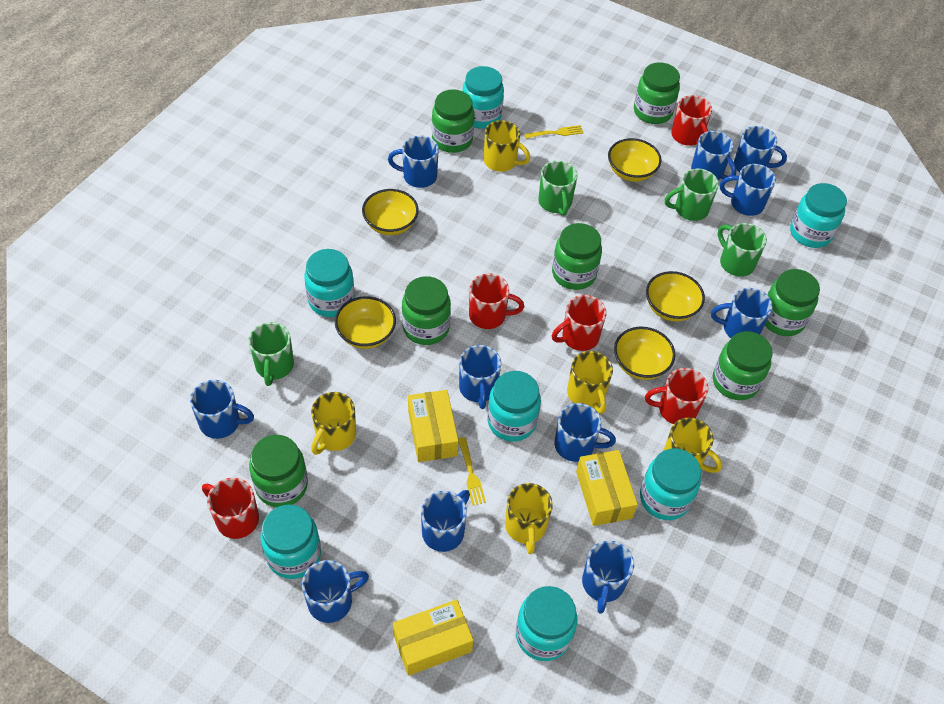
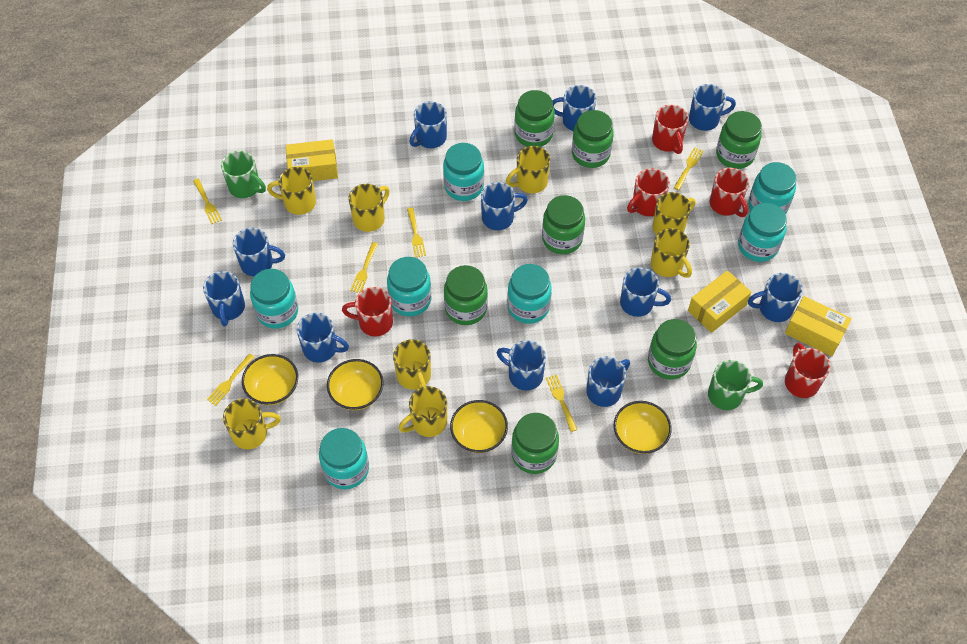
green mug: [248,322,294,386] [538,161,578,216] [665,169,719,221] [718,223,767,277] = 4 -> [221,151,266,198] [708,360,763,410] = 2
yellow bowl: [335,296,396,349] [362,189,419,235] [608,138,661,182] [614,327,675,380] [646,271,705,322] = 5 -> [242,354,298,405] [327,359,383,410] [450,400,508,453] [614,401,672,454] = 4
yellow fork: [458,437,486,505] [524,125,584,139] = 2 -> [193,179,222,224] [207,354,254,406] [350,242,378,293] [407,208,426,258] [546,374,577,432] [674,147,704,190] = 6
yellow mug: [311,392,356,455] [484,120,530,172] [505,483,553,554] [567,351,613,414] [663,417,722,473] = 5 -> [223,399,281,449] [267,167,316,215] [349,184,390,232] [393,339,431,390] [399,386,447,437] [506,146,550,193] [651,228,692,278] [652,192,696,235] = 8

